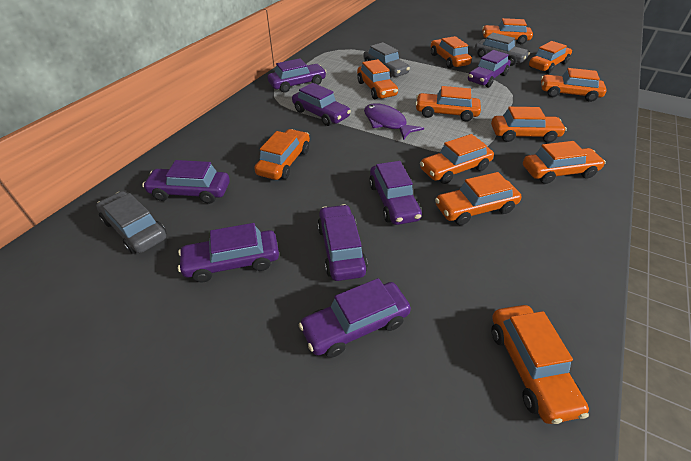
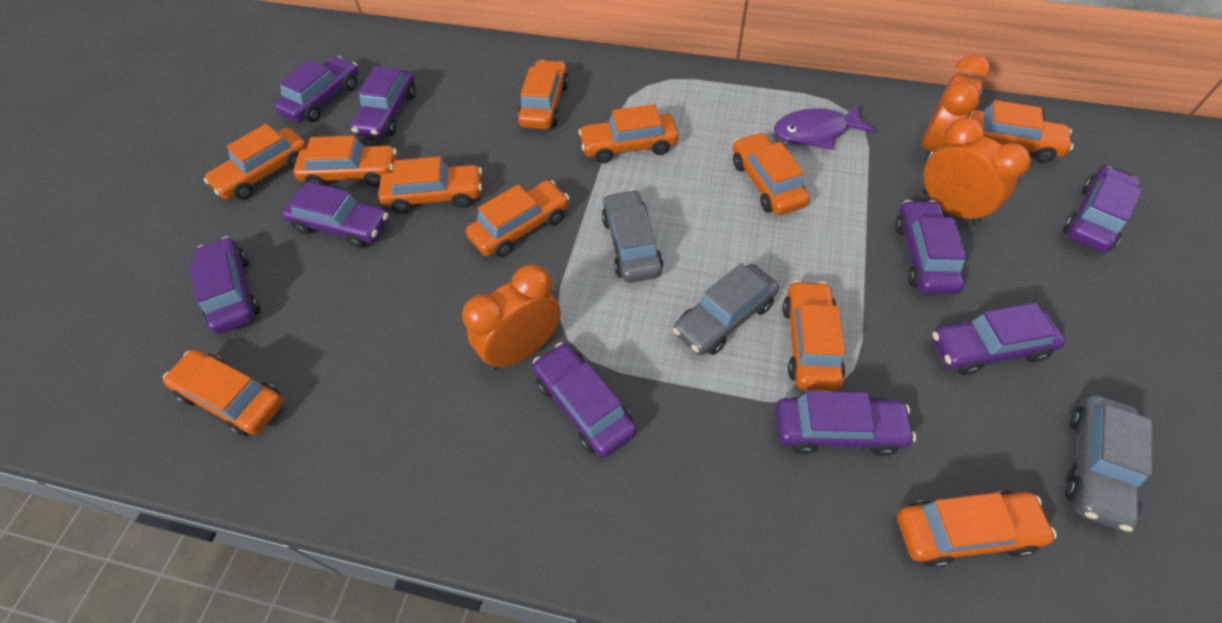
orange car: [254,129,310,180] [357,59,398,99] [415,86,481,122] [420,134,494,184] [431,36,472,68] [435,172,522,225] [482,18,533,44] [491,107,567,143] [492,305,589,424] [523,141,606,184] [529,41,572,74] [541,68,607,102] = 12 -> [163,350,284,436] [204,124,307,200] [293,136,397,187] [378,156,482,213] [466,180,569,257] [517,60,569,129] [578,104,679,163] [733,132,810,215] [783,280,845,391] [897,491,1057,567] [971,100,1074,163] = 11
orange clock: none = 0 -> [462,264,561,370] [921,54,991,163] [922,117,1031,226] = 3
purple car: [142,160,230,204] [178,223,279,282] [268,58,326,93] [292,83,351,126] [298,278,411,358] [317,204,368,281] [369,161,422,225] [468,50,511,87] = 8 -> [190,236,260,334] [274,56,359,123] [282,182,389,248] [351,66,416,138] [533,342,637,458] [775,391,916,456] [895,200,967,295] [932,303,1065,375] [1063,166,1142,253] = 9

